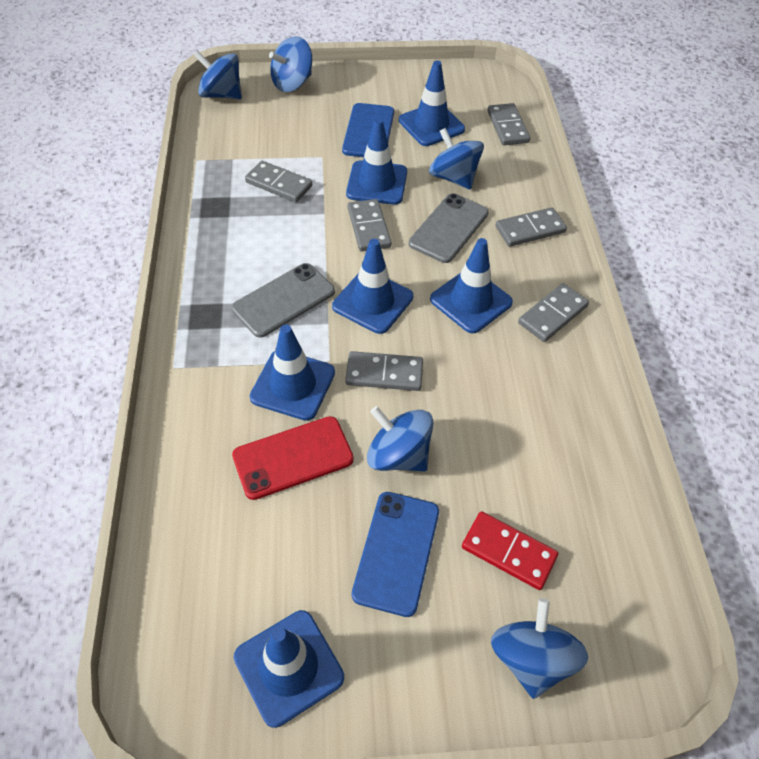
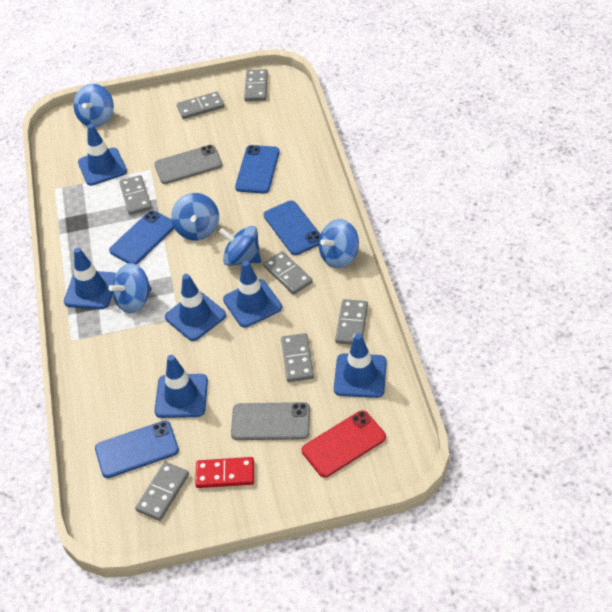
blue phone: [342,103,394,157] [352,492,439,617] = 2 -> [95,420,179,478] [109,210,175,265] [235,145,280,193] [264,200,321,255] = 4
grey domino: [245,161,312,203] [345,351,423,391] [348,199,391,252] [488,103,530,145] [496,207,567,247] [518,283,589,342] = 6 -> [119,175,152,215] [135,462,189,521] [177,91,224,119] [244,69,268,101] [263,251,313,295] [281,333,314,382] [335,299,368,345] = 7

